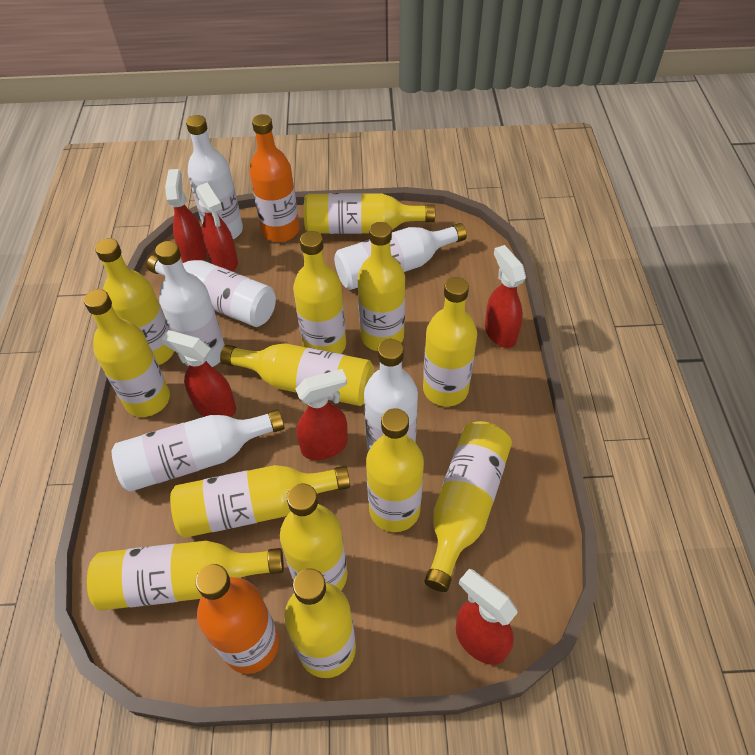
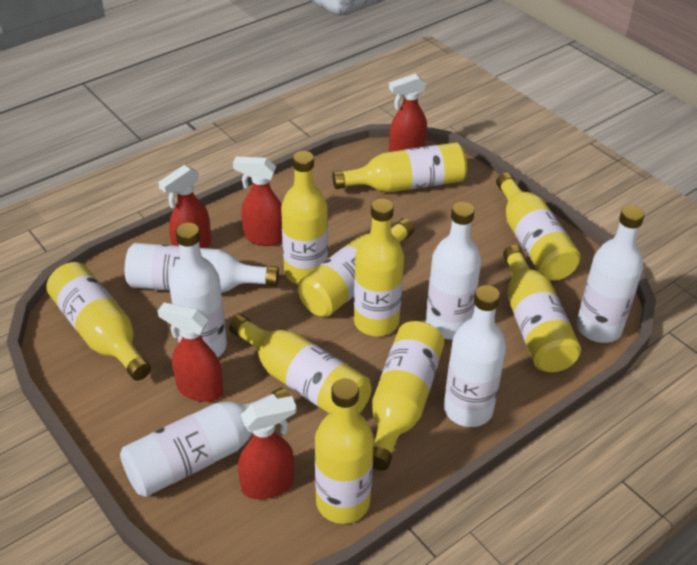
orange bottle: [195,564,279,674] [249,114,300,242] = 2 -> none = 0
red spray bottle: [162,330,236,417] [165,169,207,263] [196,183,238,271] [296,369,348,460] [456,569,518,665] [485,245,526,348] = 6 -> [158,165,211,248] [158,303,223,402] [233,156,282,246] [238,396,297,499] [389,74,427,152] = 5
yellow bottle: [84,289,170,417] [87,541,284,611] [95,238,174,365] [170,465,350,538] [220,343,374,406] [280,483,347,590] [285,568,356,678] [293,231,346,354] [304,193,435,234] [358,222,405,351] [366,408,424,532] [423,277,477,406] [425,421,512,592] = 13 -> [46,262,151,381] [229,314,371,414] [281,151,328,284] [298,218,414,317] [315,378,374,524] [332,142,467,192] [354,199,404,336] [372,321,444,470] [496,173,581,281] [503,245,581,372] = 10

